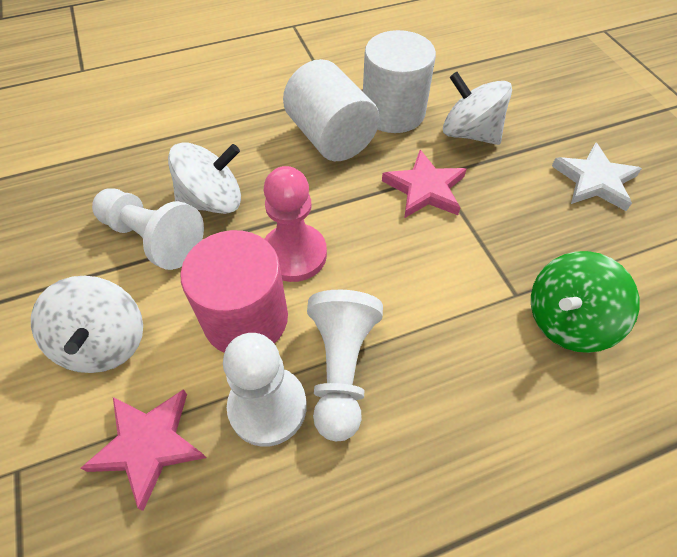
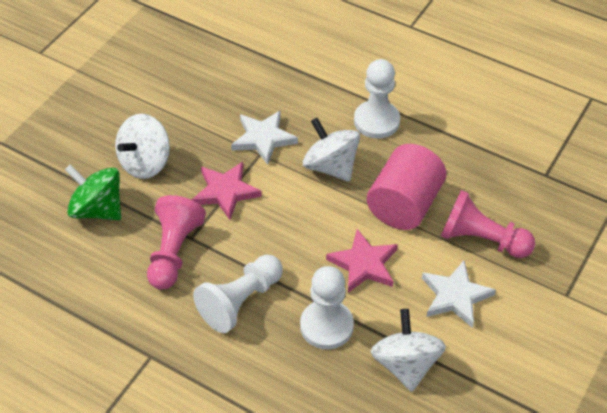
pink pawn: [264,166,327,282] = 1 -> [147,195,206,290] [441,190,535,258] = 2
white cylinder: [283,59,380,161] [363,30,436,133] = 2 -> none = 0
white star: [552,142,642,211] = 1 -> [231,111,298,165] [422,261,496,328] = 2

